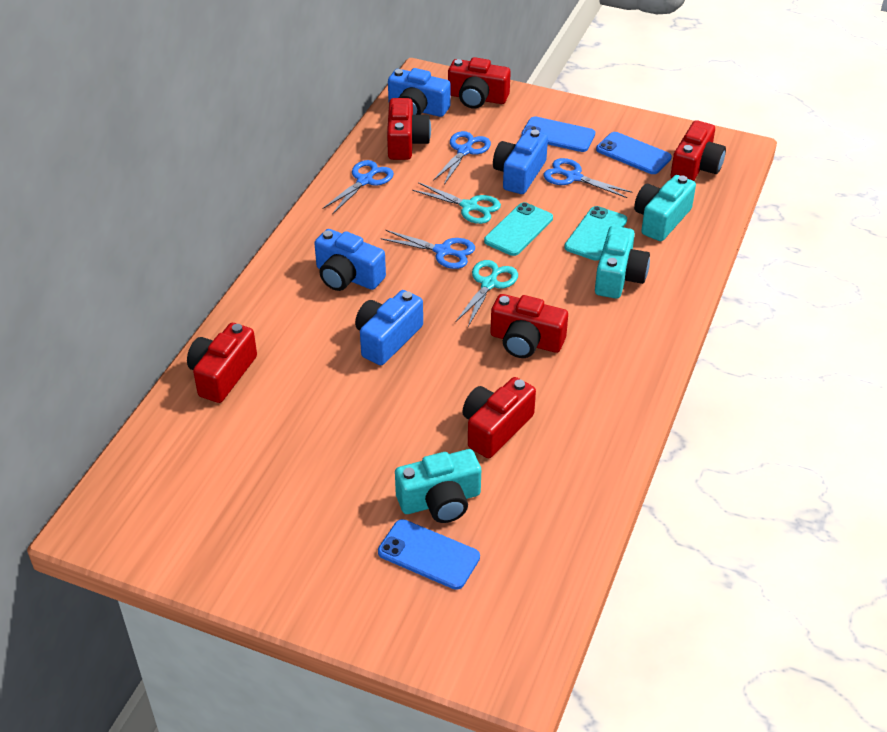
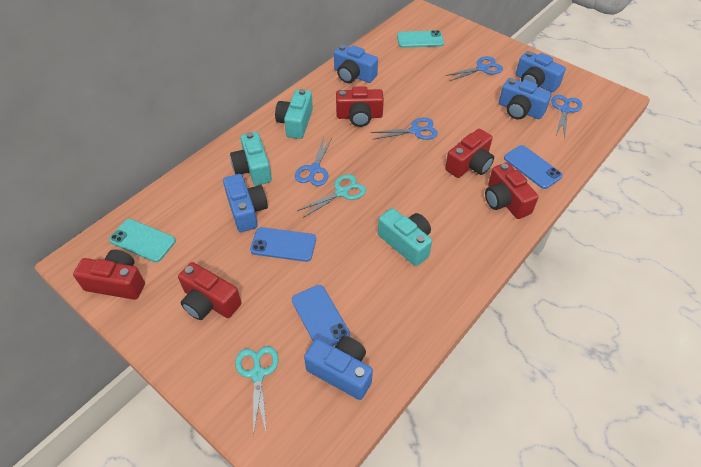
blue camera: [314,229,386,291] [355,290,423,365] [388,68,451,117] [493,130,548,194] = 4 -> [223,174,268,232] [304,336,373,400] [334,45,378,83] [499,78,552,119] [516,51,566,92] = 5
red camera: [187,323,257,403] [387,98,431,160] [448,57,511,109] [462,377,536,458] [490,294,568,358] [671,120,726,181] = 6 -> [73,249,145,300] [178,262,241,320] [336,86,384,127] [445,129,494,178] [485,162,539,219] = 5

